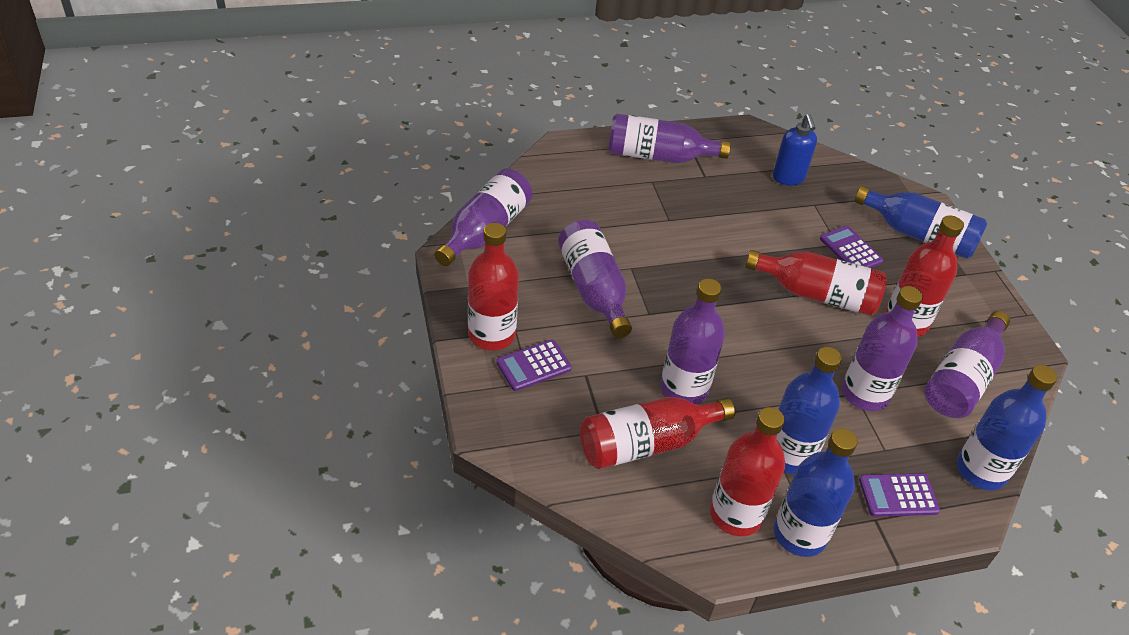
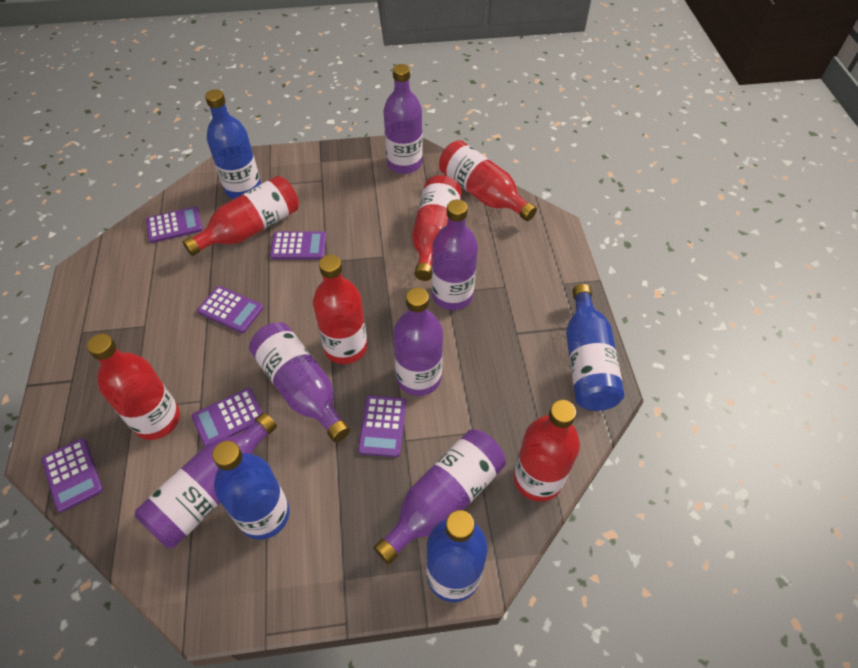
blue soap dispenser: [773,114,817,185] = 1 -> none = 0
purple calculator: [496,340,572,391] [820,226,883,268] [859,473,940,517] = 3 -> [42,438,103,512] [146,206,203,243] [192,388,263,446] [197,286,264,333] [270,231,326,259] [358,395,406,457] = 6
red bottle: [468,223,519,351] [580,397,735,469] [710,407,785,536] [745,250,887,316] [885,215,964,337] = 5 -> [87,334,180,440] [183,176,299,256] [313,255,367,364] [412,175,462,281] [439,140,537,221] [514,400,580,502] = 6

